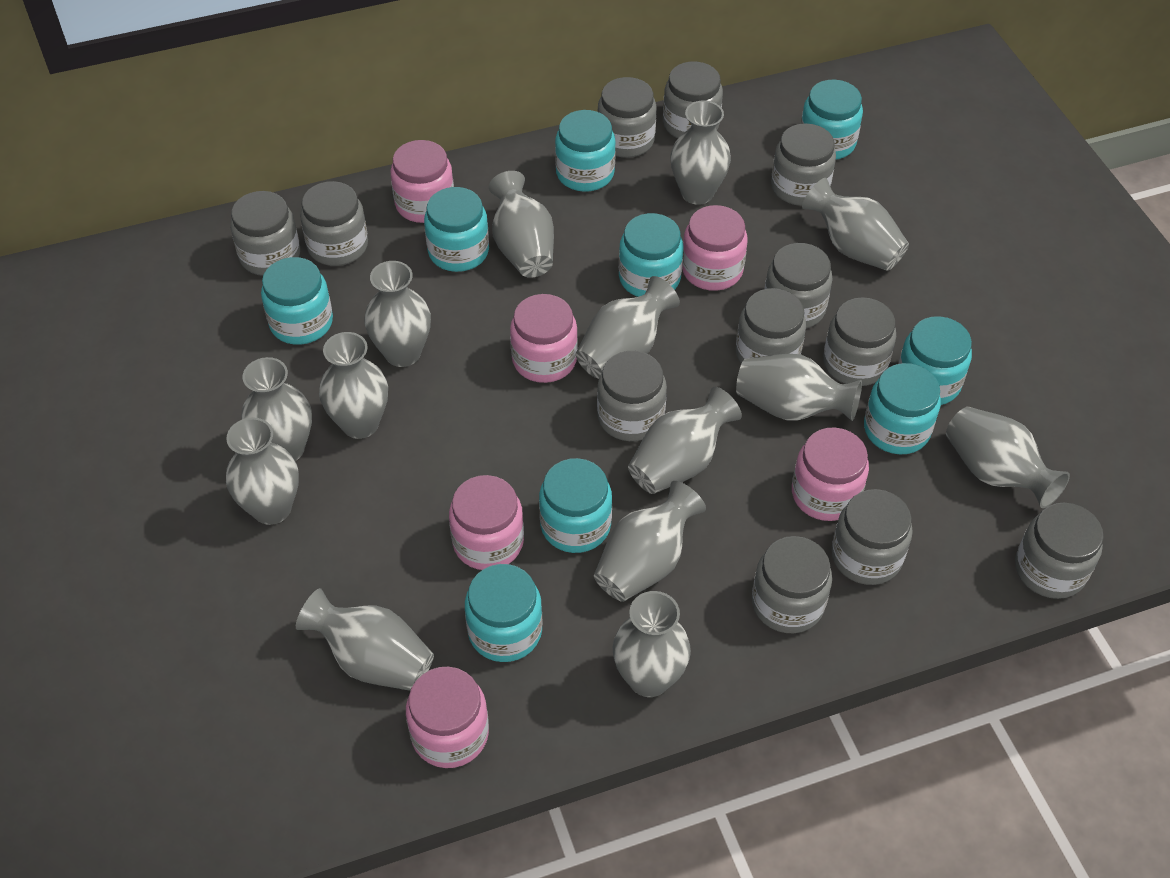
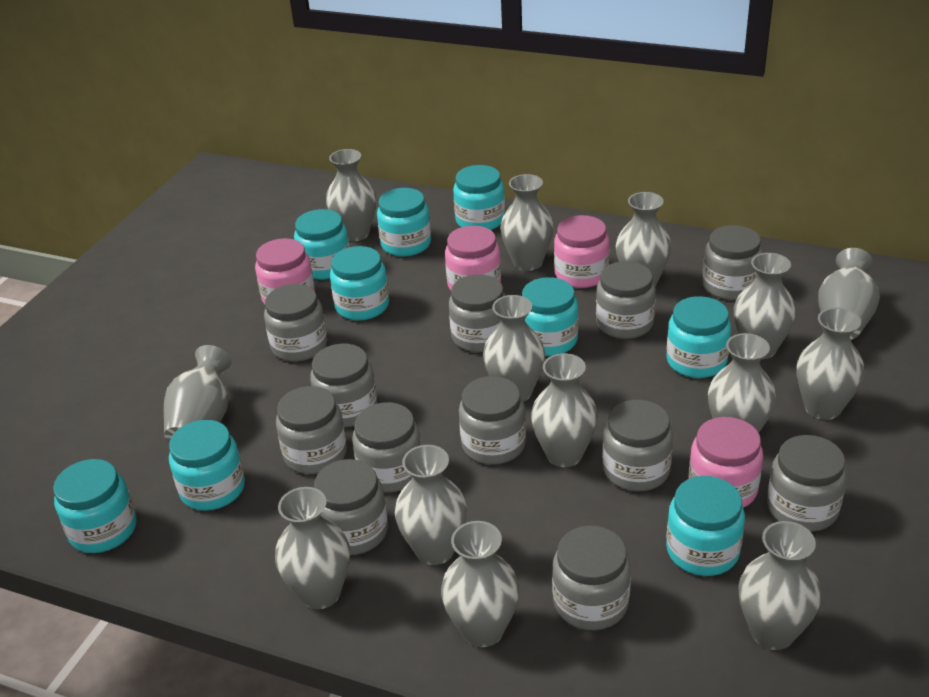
pink jar: [390,140,454,223] [406,667,489,768] [449,475,524,570] [510,294,578,383] [682,205,748,291] [792,427,869,521] = 6 -> [255,238,315,305] [445,226,501,291] [554,215,609,288] [688,417,763,508] = 4

